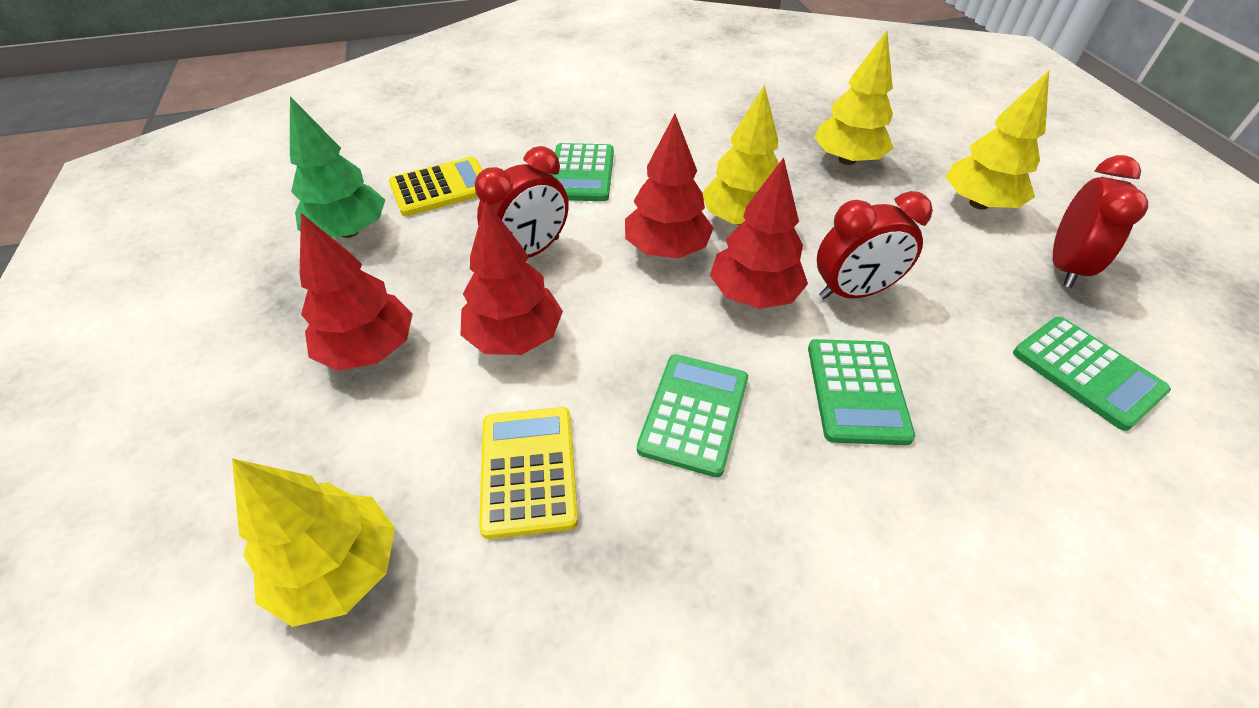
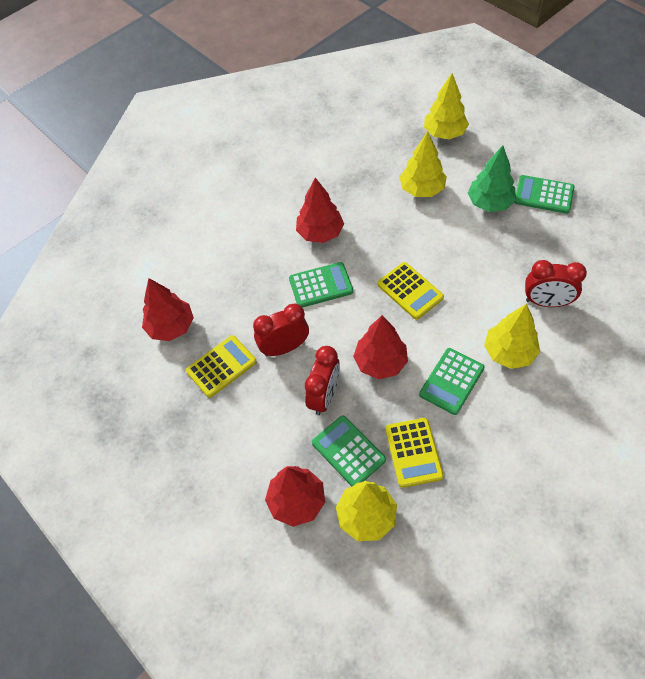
yellow calculator: [389,157,483,216] [479,407,578,539] = 2 -> [186,335,257,398] [377,262,444,320] [385,418,444,488] = 3

